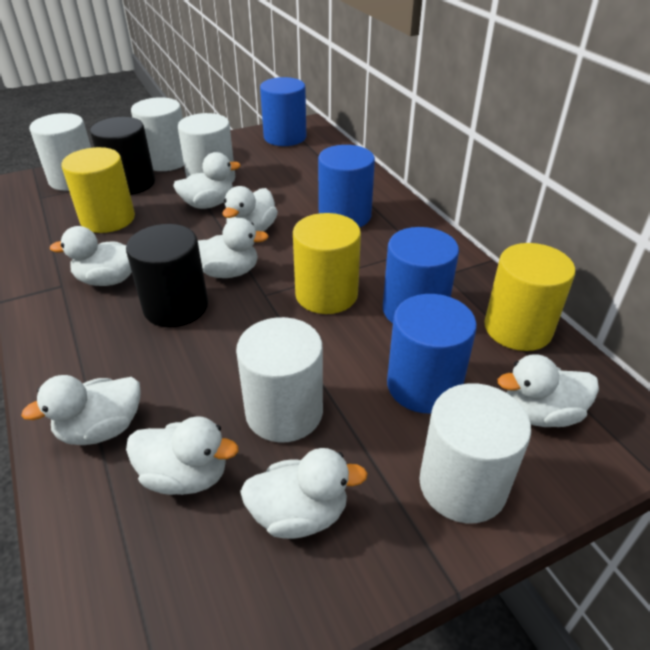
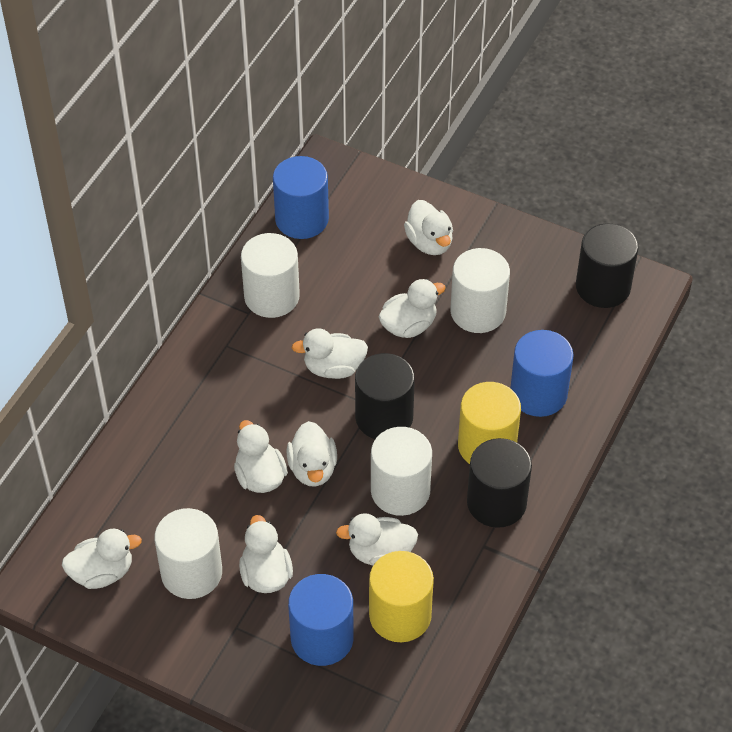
black cylinder: [90,117,155,195] [126,224,208,327] = 2 -> [355,353,415,439] [467,438,532,528] [576,223,638,308] = 3
blue cylinder: [260,77,306,146] [318,145,375,228] [383,227,459,324] [387,294,477,413] = 4 -> [273,156,329,239] [288,574,354,666] [510,330,574,417] = 3
white cylinder: [29,113,91,191] [131,97,184,171] [178,113,235,183] [236,317,323,442] [419,383,531,523] = 5 -> [155,508,222,599] [241,233,300,318] [371,427,432,516] [450,248,510,333] = 4
yellow cylinder: [61,147,135,233] [293,213,361,314] [484,243,576,351] = 3 -> [369,551,434,642] [458,382,521,464] = 2

